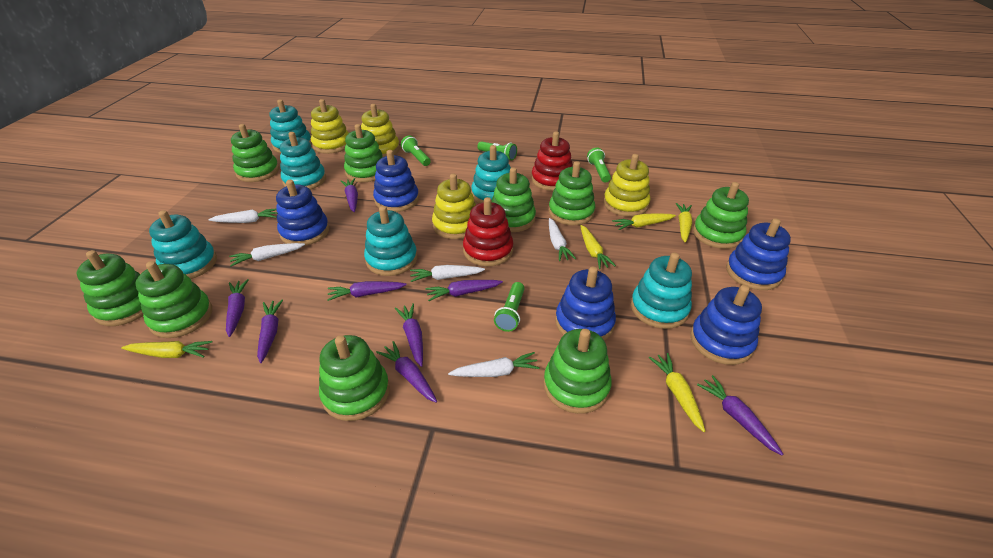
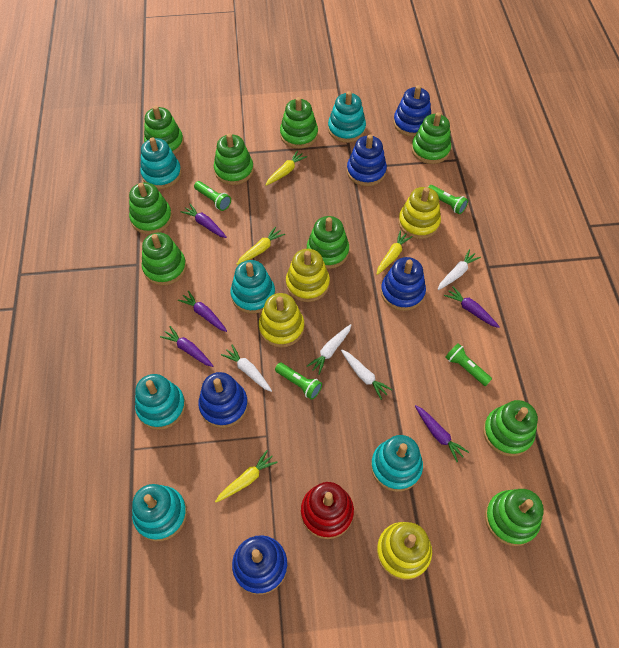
purple carrot: [226,279,248,337] [257,300,283,363] [327,281,407,301] [341,178,358,212] [376,341,437,403] [395,303,423,367] [426,280,503,301] [697,375,783,455] = 8 -> [160,326,213,367] [178,291,227,332] [180,204,227,238] [415,405,469,462] [444,286,500,328] = 5
red stacking toy: [463,197,513,266] [531,131,573,191] = 2 -> [301,482,354,539] = 1
white carrot: [208,209,277,223] [229,243,305,266] [410,265,485,282] [448,352,540,377] [549,218,576,261] = 5 -> [221,345,272,392] [307,324,351,375] [341,349,392,400] [437,249,481,290] = 4
yellow carrot: [121,341,213,358] [580,225,616,269] [612,214,676,230] [649,353,705,432] [676,203,692,243] = 5 -> [215,450,278,503] [237,226,285,265] [265,150,307,186] [377,230,413,275] = 4

